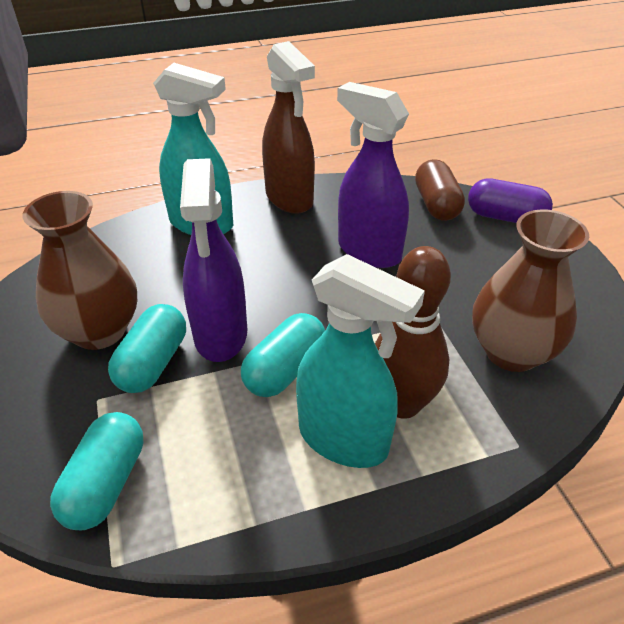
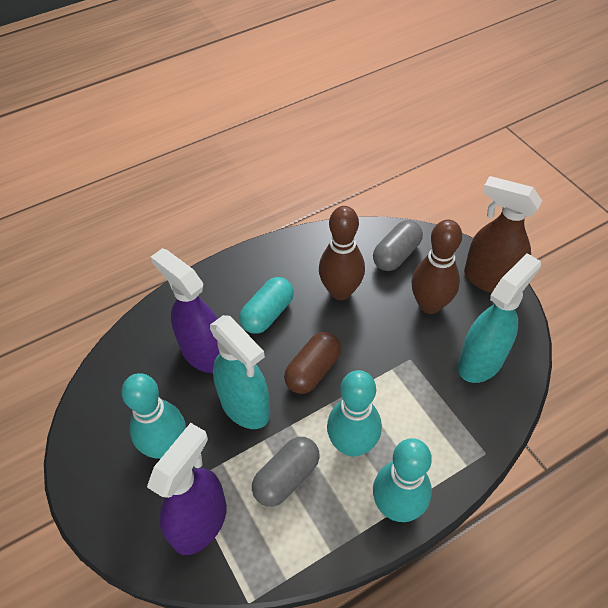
brown bowling pin: [375,246,451,419] = 1 -> [319,206,365,300] [412,219,462,314] = 2
brown vase: [22,191,137,350] [472,210,589,372] = 2 -> none = 0
grey capsule: none = 0 -> [252,437,320,506] [373,220,423,271] = 2
purple capsule: [468,178,553,223] = 1 -> none = 0
turquoise bowling pin: none = 0 -> [122,373,186,459] [327,370,382,457] [373,438,432,522] = 3
turquoise capsule: [50,412,144,530] [108,304,186,393] [241,313,325,397] = 3 -> [239,277,294,334] = 1

